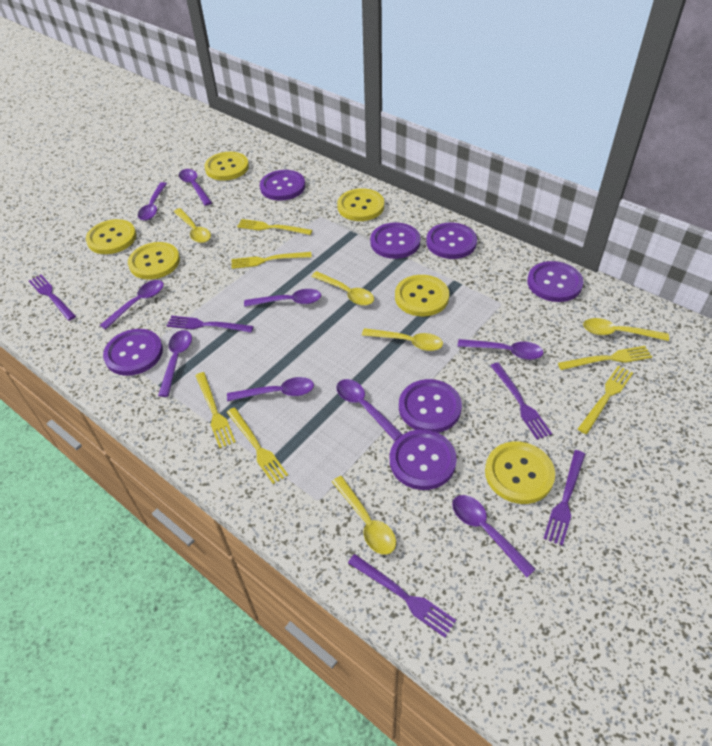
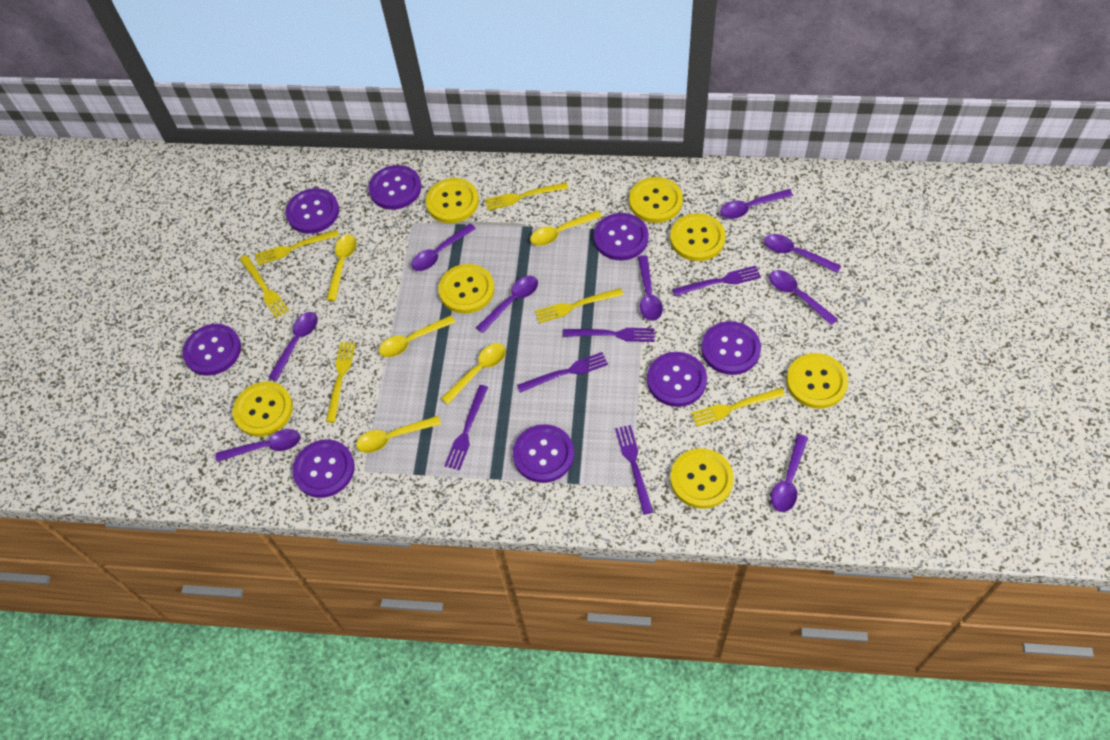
purple button: [103,329,163,376] [260,170,305,201] [370,222,420,259] [390,429,457,490] [399,379,462,433] [426,223,477,259] [527,261,583,302] = 7 -> [183,324,241,376] [285,188,339,234] [292,439,355,498] [368,165,421,210] [513,424,574,483] [594,213,649,260] [647,352,707,407] [701,321,761,375] = 8
yellow button: [86,219,137,254] [128,242,180,279] [204,152,249,181] [337,188,384,221] [395,275,449,316] [485,442,555,504] = 6 -> [232,382,293,437] [426,178,479,223] [438,264,494,314] [629,177,683,223] [670,213,726,261] [670,448,734,509] [786,353,848,409] = 7

